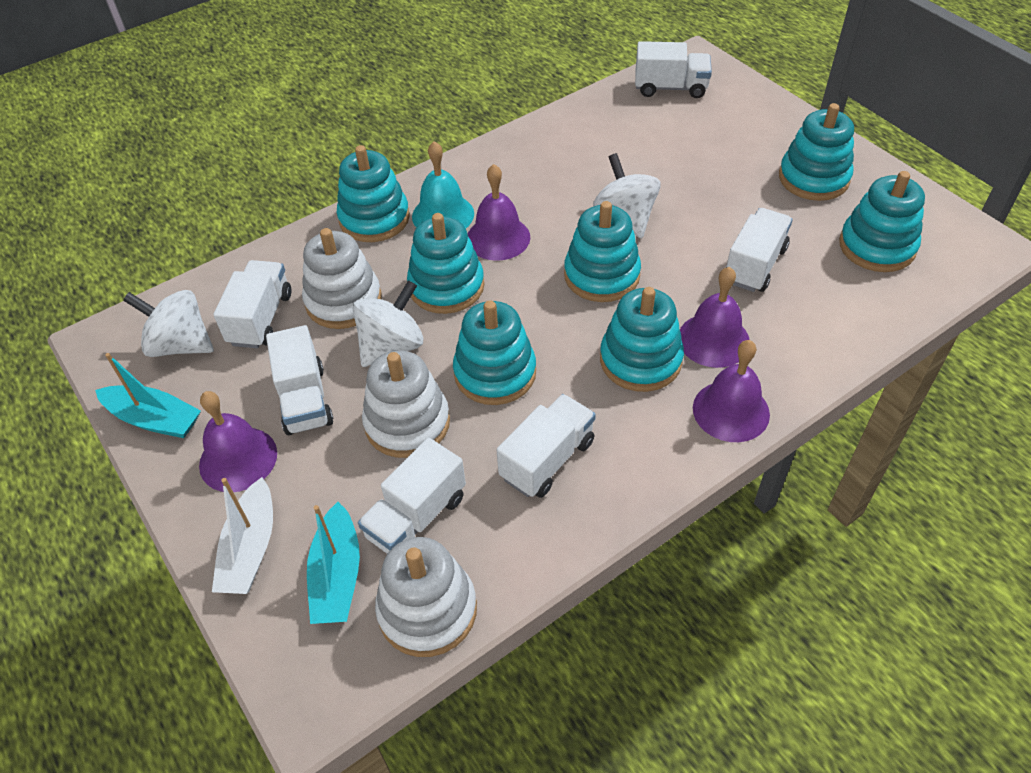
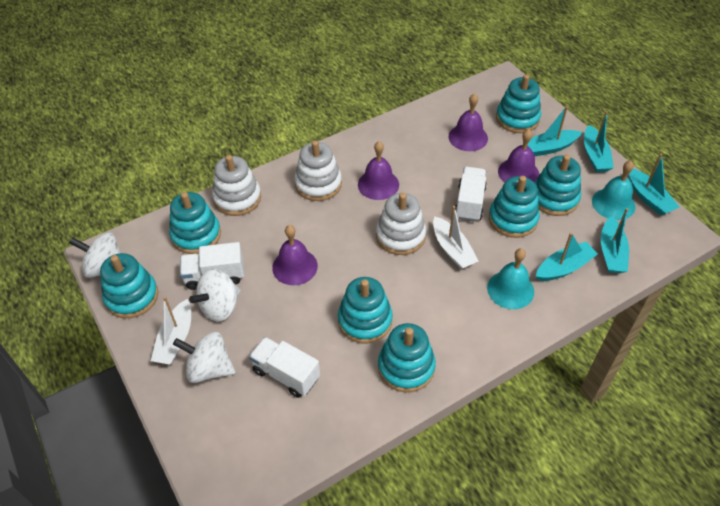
turquoise bell: [412,141,474,228] = 1 -> [487,248,534,309] [592,160,636,220] = 2
turquoise boat: [95,353,201,438] [307,502,360,624] = 2 -> [527,106,582,156] [536,233,598,281] [584,111,614,172] [601,208,629,273] [628,154,679,216] = 5
white boat: [212,477,273,594] = 1 -> [151,297,191,365] [433,206,479,269] = 2
white truck: [214,260,291,348] [266,325,333,435] [358,438,466,554] [497,394,596,498] [635,41,712,98] [725,208,793,292] = 6 -> [180,242,244,290] [249,337,320,398] [455,167,487,222] = 3

